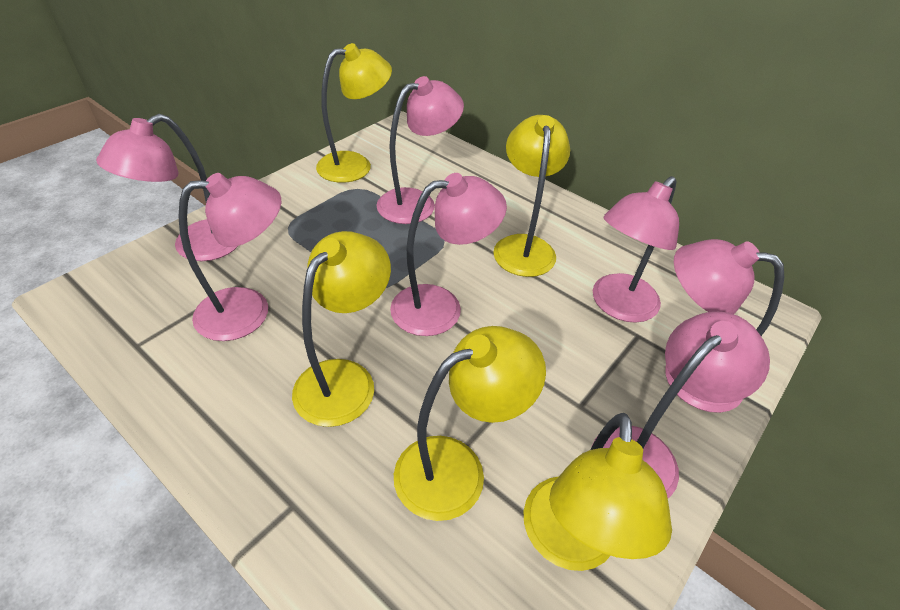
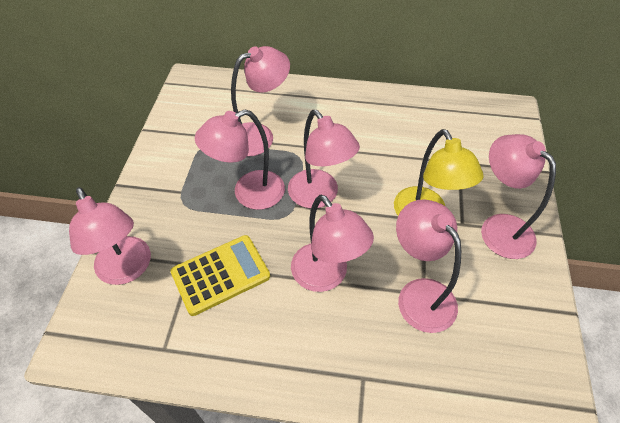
yellow calculator: none = 0 -> [170,235,270,316] = 1
yellow lamp: [292,231,391,427] [316,43,392,183] [394,326,546,521] [493,115,570,277] [524,413,672,571] = 5 -> [394,129,483,216] = 1

